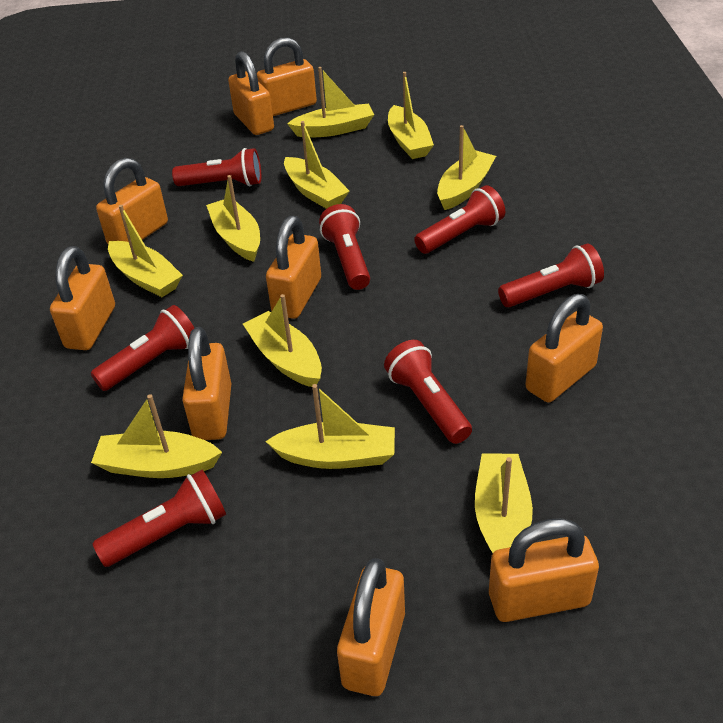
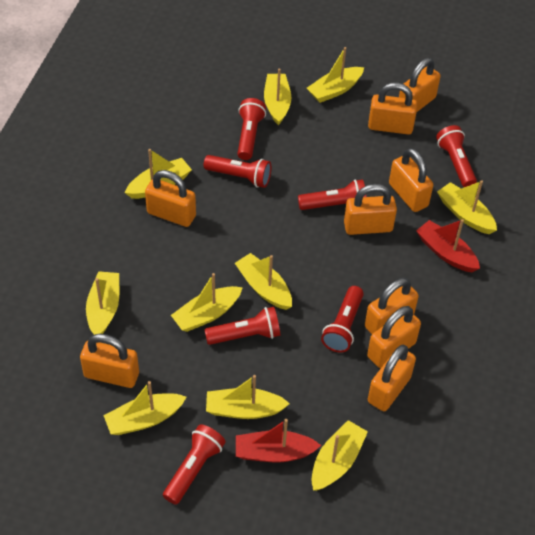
red boat: none = 0 -> [236,419,321,463] [416,219,480,272] = 2

